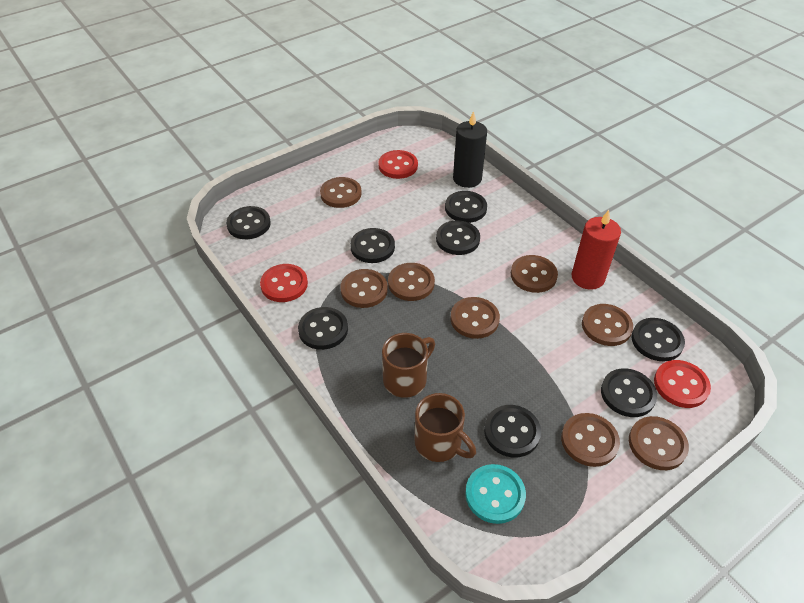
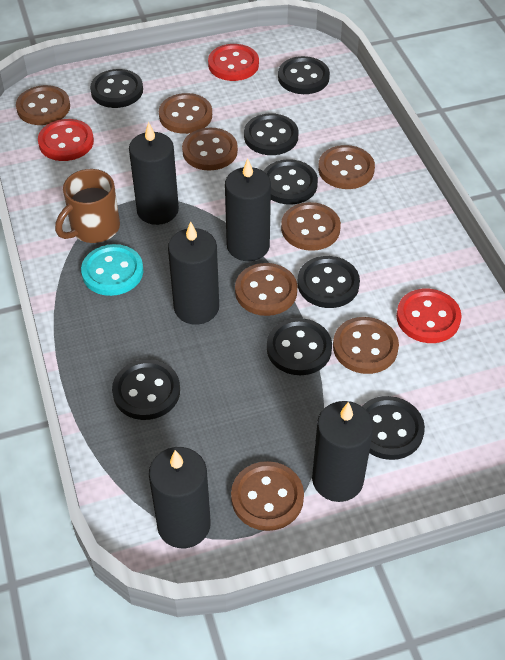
black candle: [453,111,487,188] = 1 -> [129,122,179,225] [149,447,211,548] [168,222,219,325] [225,159,271,261] [312,401,373,502] = 5
brown mug: [382,333,435,398] [415,393,476,462] = 2 -> [55,169,120,243] = 1
red candle: [572,210,621,290] = 1 -> none = 0

